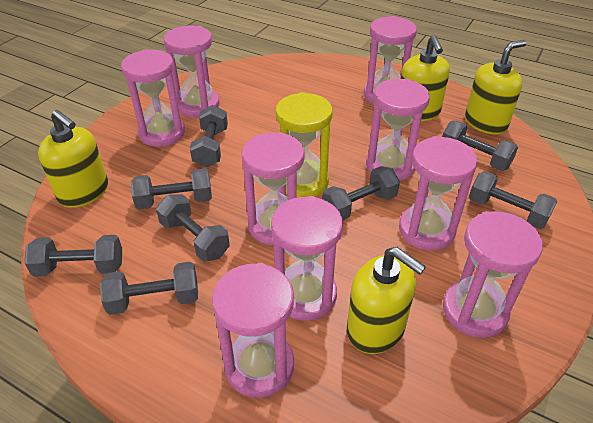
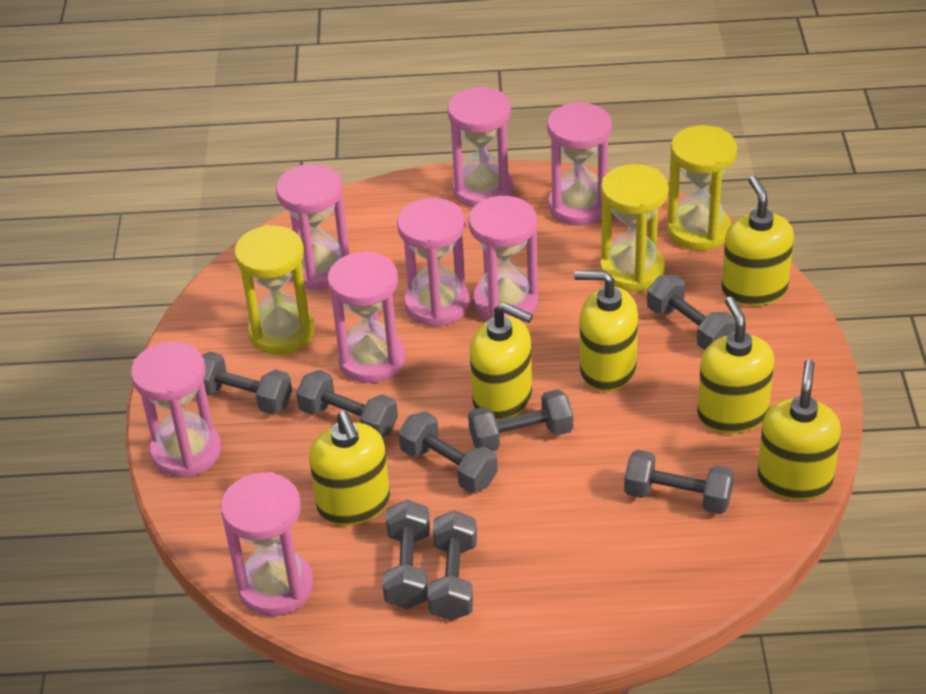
pink hourglass: [121,49,185,147] [164,25,220,117] [212,263,294,398] [242,132,305,245] [271,196,343,320] [363,16,417,104] [366,78,430,181] [399,136,478,251] [443,211,543,338] = 9 -> [131,342,221,478] [220,472,314,616] [276,164,350,291] [328,251,405,383] [397,198,470,327] [447,86,513,208] [469,196,538,321] [547,102,612,226] = 8
yellow hourglass: [275,92,333,198] = 1 -> [234,225,315,355] [600,164,669,292] [667,125,737,251] = 3
yellow soap dispenser: [38,110,108,208] [347,247,426,354] [401,35,450,121] [465,40,527,134] = 4 -> [309,411,390,526] [470,302,533,421] [574,271,638,392] [697,297,774,433] [721,176,794,306] [758,359,841,500] = 6

